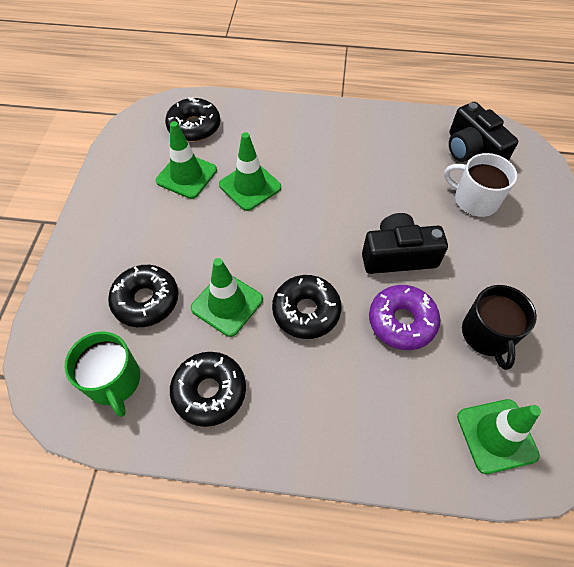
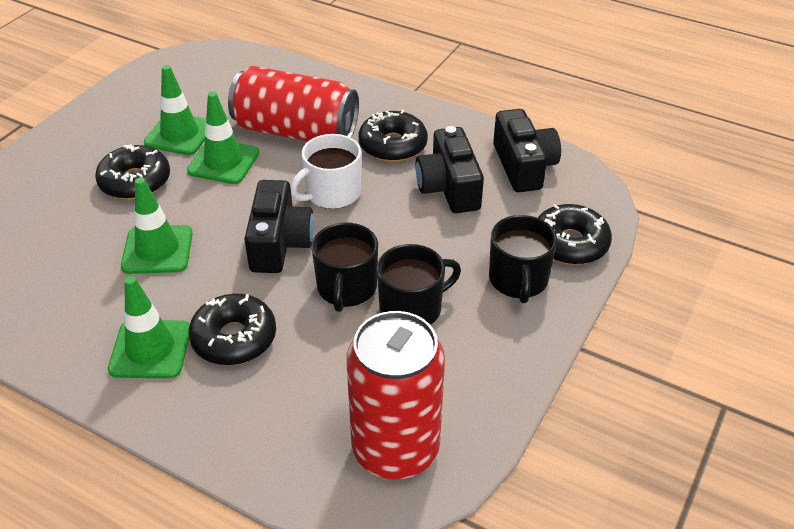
black camera: [362,213,448,274] [449,102,518,162] = 2 -> [244,180,314,273] [415,126,484,213] [493,109,561,192] = 3
black mug: [462,285,537,370] = 1 -> [311,223,378,312] [377,244,461,325] [489,215,557,303] = 3
green mug: [64,331,140,417] = 1 -> none = 0
purple donut: [369,285,440,350] = 1 -> none = 0
red can: none = 0 -> [228,66,359,141] [346,311,445,479] = 2

